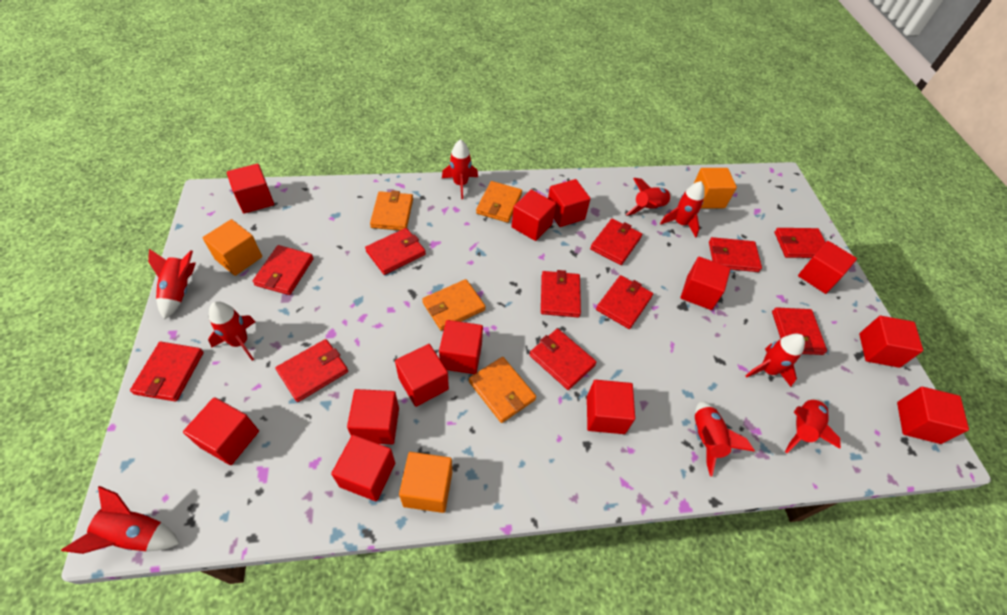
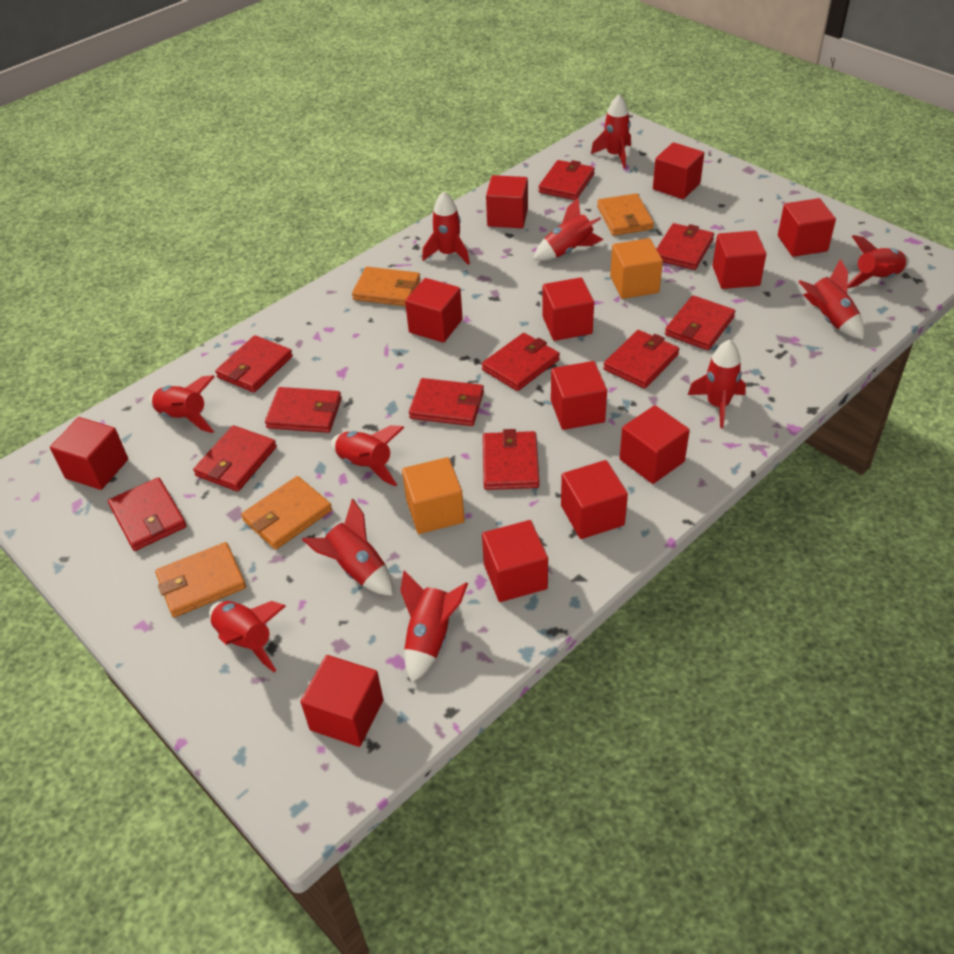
orange cube: [203,219,262,276] [399,452,452,513] [694,168,737,209] = 3 -> [402,457,465,534] [610,238,663,299] = 2
red cube: [183,397,259,465] [227,164,274,214] [331,435,395,501] [347,389,399,444] [395,344,449,407] [439,320,483,374] [511,190,556,241] [548,179,591,227] [587,380,635,434] [681,257,731,310] [798,241,857,294] [859,316,923,368] [897,387,969,444] = 13 -> [50,417,128,490] [300,655,383,747] [405,278,463,343] [482,520,548,602] [486,175,528,228] [542,277,594,341] [551,361,607,430] [561,460,628,539] [620,405,690,484] [653,142,704,199] [712,231,766,289] [778,198,836,257] = 12
red rocket: [61,486,180,554] [148,249,196,320] [208,301,255,361] [442,139,478,199] [625,178,672,216] [660,181,705,238] [695,401,755,477] [746,334,805,387] [785,398,841,453] = 9 -> [149,375,215,433] [209,601,286,672] [302,499,393,596] [331,425,405,486] [400,571,468,683] [422,191,470,265] [533,198,603,261] [591,95,631,168] [688,339,746,428] [798,259,864,340] [847,235,909,288] = 11

